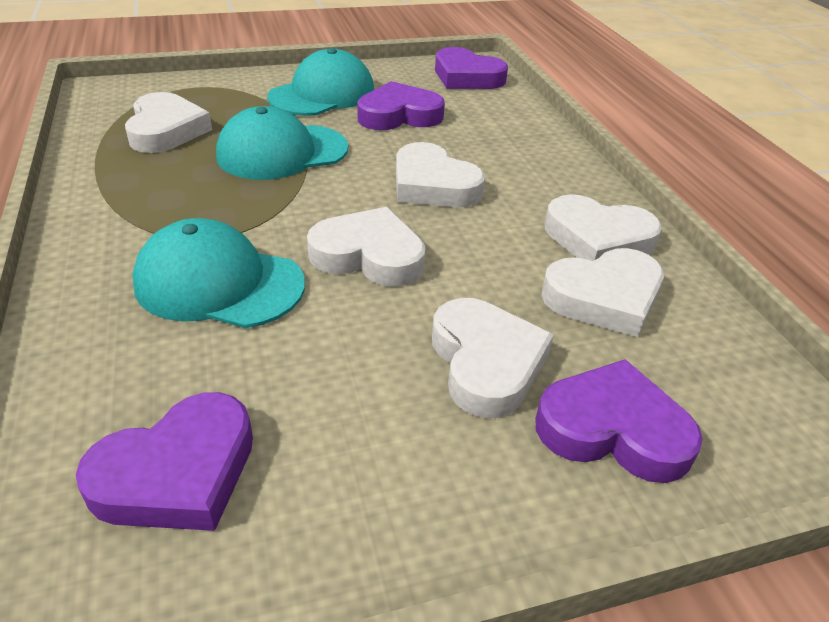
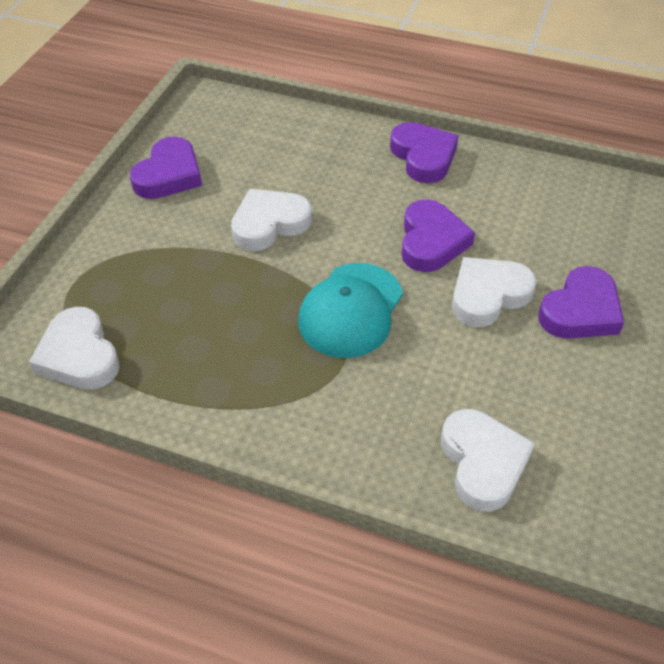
turquoise cap: [132,218,305,328] [216,106,348,180] [267,48,374,116] = 3 -> [298,263,403,358] = 1
white heart: [125,92,212,153] [307,207,426,287] [396,142,485,207] [432,298,554,418] [541,248,664,337] [545,194,662,261] = 6 -> [29,307,120,390] [231,189,312,251] [441,409,535,511] [452,257,536,327] = 4

